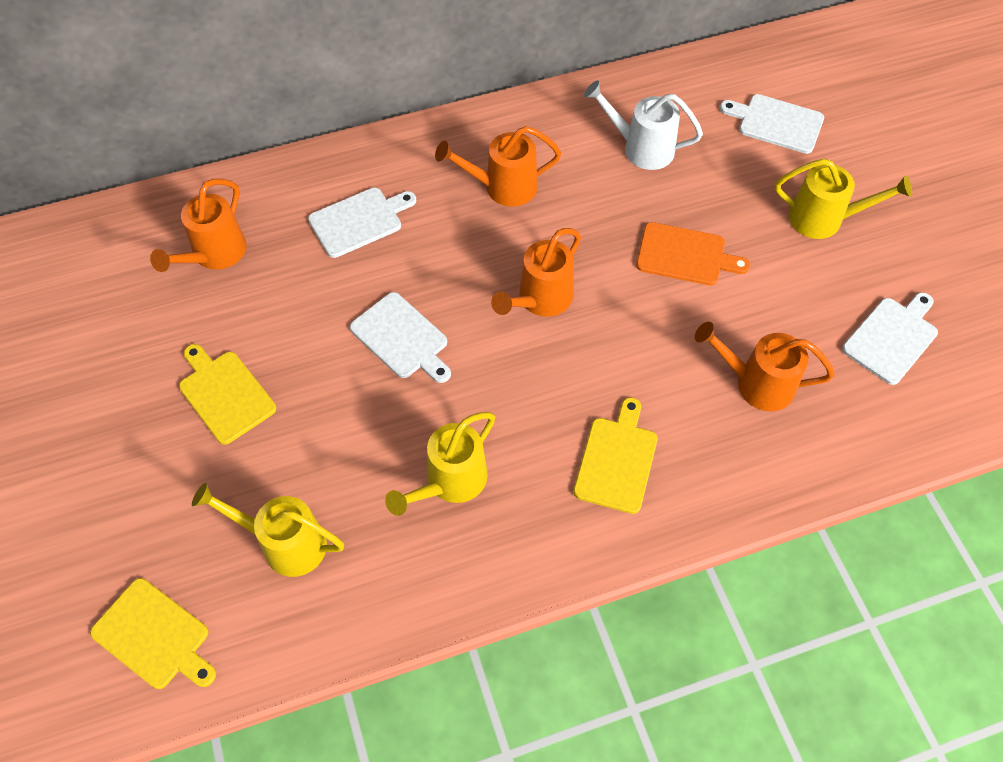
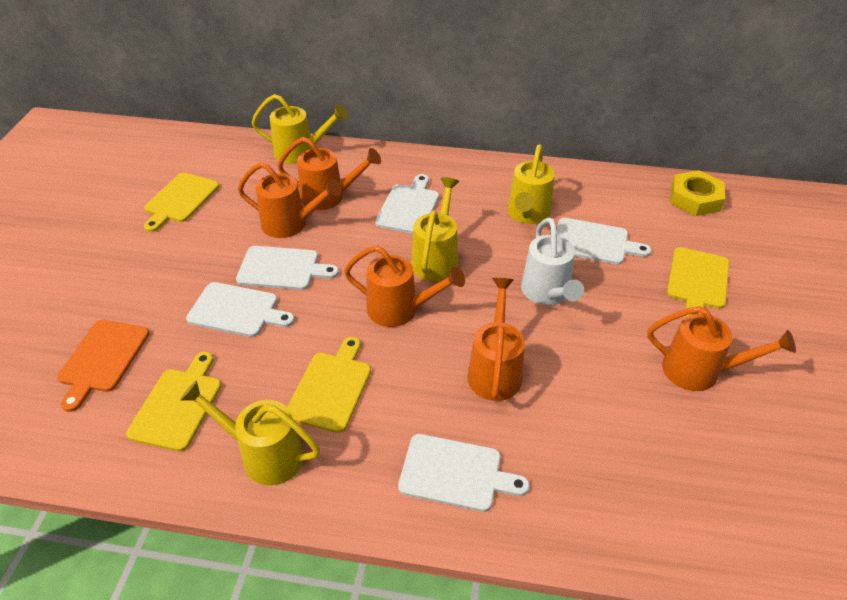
orange watering can: [150,179,246,272] [435,126,561,207] [491,228,581,317] [695,322,835,411] = 4 -> [238,162,342,238] [278,137,381,210] [344,245,465,327] [467,278,525,401] [647,306,796,391] = 5
white cutting board: [308,188,416,258] [350,292,451,383] [720,94,824,154] [842,292,938,385] = 4 -> [186,282,295,337] [236,246,339,290] [375,174,439,234] [398,434,529,512] [556,218,651,264] = 5
yellow cutting board: [90,578,216,689] [179,344,276,445] [573,397,658,514] = 3 -> [126,352,221,452] [144,172,219,232] [287,337,371,433] [667,247,729,317] = 4
yellow nut: none = 0 -> [670,170,725,216] = 1
yellow watering can: [192,483,344,577] [385,412,495,516] [775,158,912,239] = 3 -> [180,380,320,485] [252,94,348,164] [411,177,459,282] [507,144,555,224] = 4

